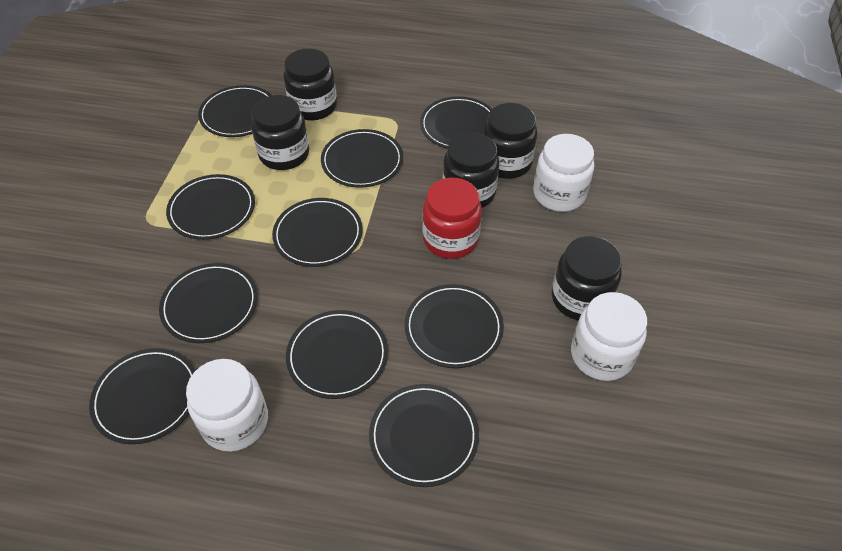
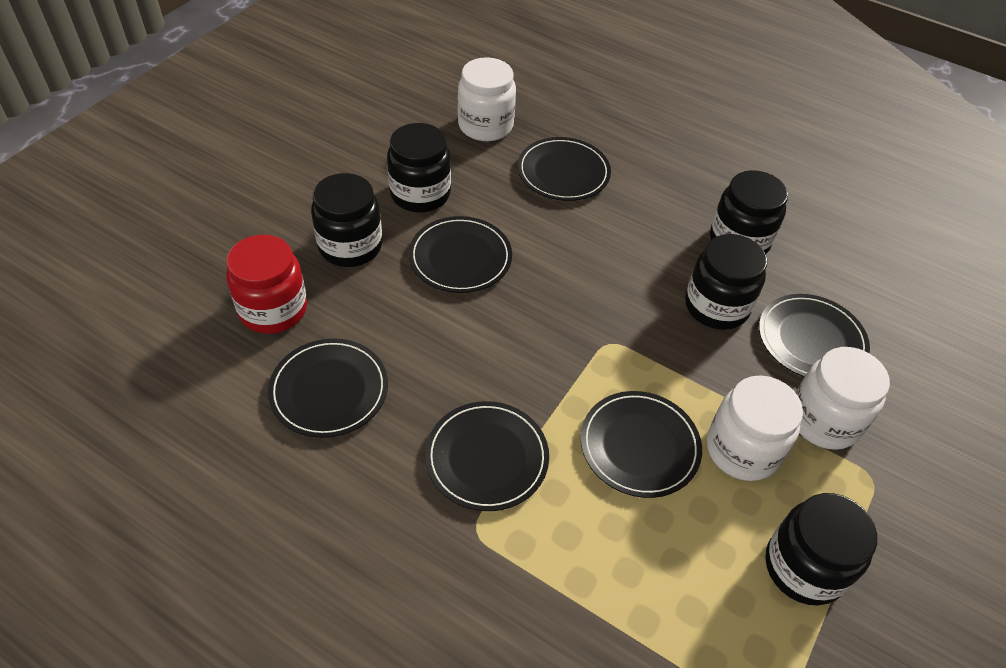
black plate: [89,348,195,444] [159,263,258,343] [166,174,255,240] [198,85,271,137] [272,198,363,267] [286,310,388,399] [321,129,403,188] [369,384,479,487] [404,284,504,368] [420,96,492,148] = 10 -> [268,339,388,438] [409,216,512,293] [425,401,549,511] [517,137,611,201] [581,391,702,498] [759,294,870,377] = 6

